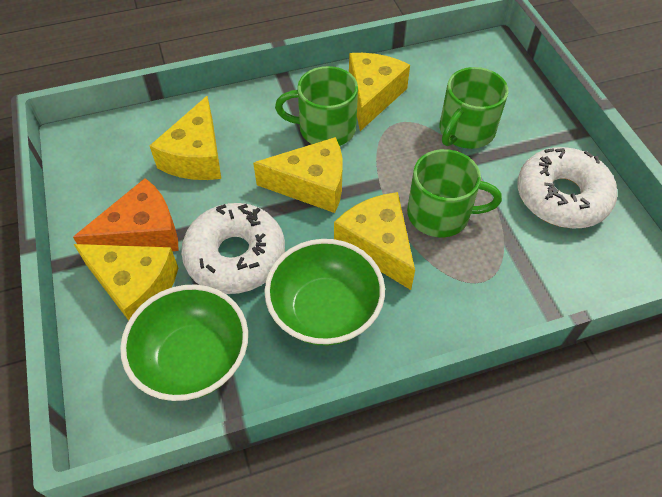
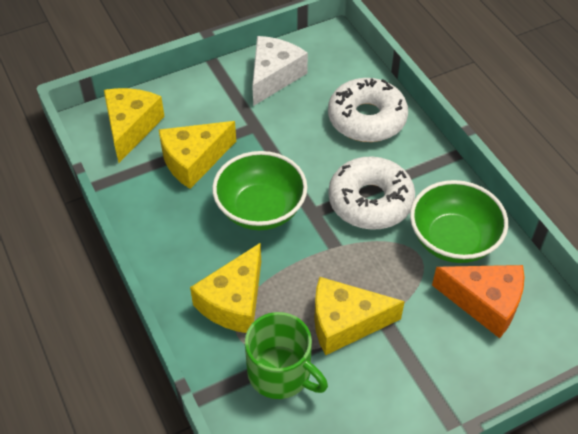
green mug: [275,66,358,146] [407,149,502,237] [440,67,508,149] = 3 -> [245,312,328,399] = 1
white cheese: none = 0 -> [252,36,308,106] = 1
yellow cheese: [74,244,178,321] [149,96,221,180] [253,137,342,213] [334,192,415,290] [349,53,410,131] = 5 -> [104,88,165,163] [159,121,236,189] [190,243,261,333] [314,277,405,355] = 4

